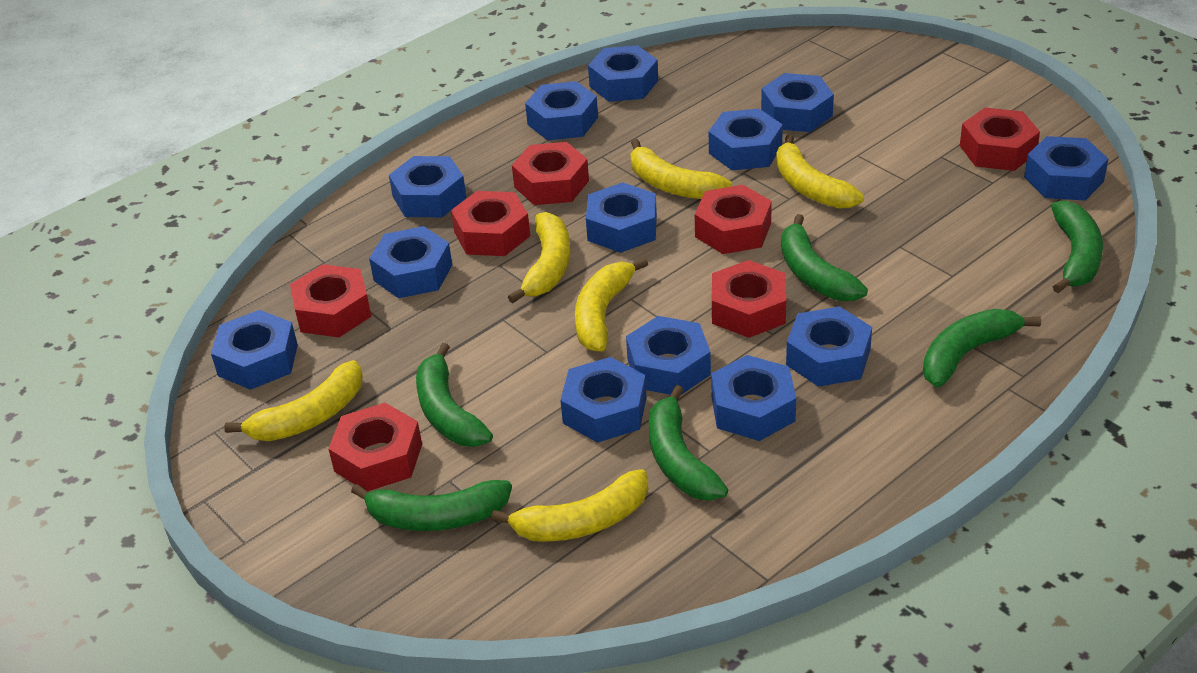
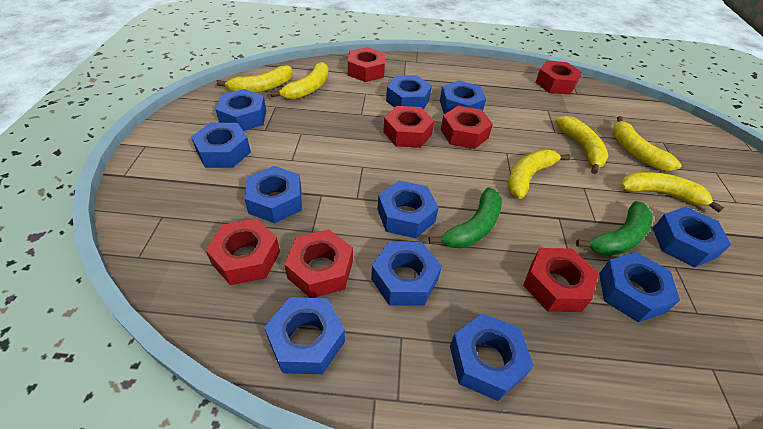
blue nut: [211,310,298,390] [369,226,452,298] [389,156,466,217] [525,81,598,140] [560,357,646,443] [586,182,657,253] [588,45,658,102] [626,316,711,395] [709,109,783,170] [711,355,796,441] [761,73,834,132] [786,306,872,387] [1024,136,1109,201] = 13 -> [191,123,251,168] [215,89,267,131] [244,166,302,223] [264,297,345,374] [371,241,442,306] [377,181,439,238] [386,75,432,109] [440,80,486,114] [450,313,534,401] [599,252,680,322] [653,207,731,267] = 11
green banana: [351,480,512,531] [416,343,493,447] [649,385,728,501] [781,214,868,301] [923,309,1041,387] [1051,200,1103,293] = 6 -> [429,187,502,248] [576,201,652,256] = 2

